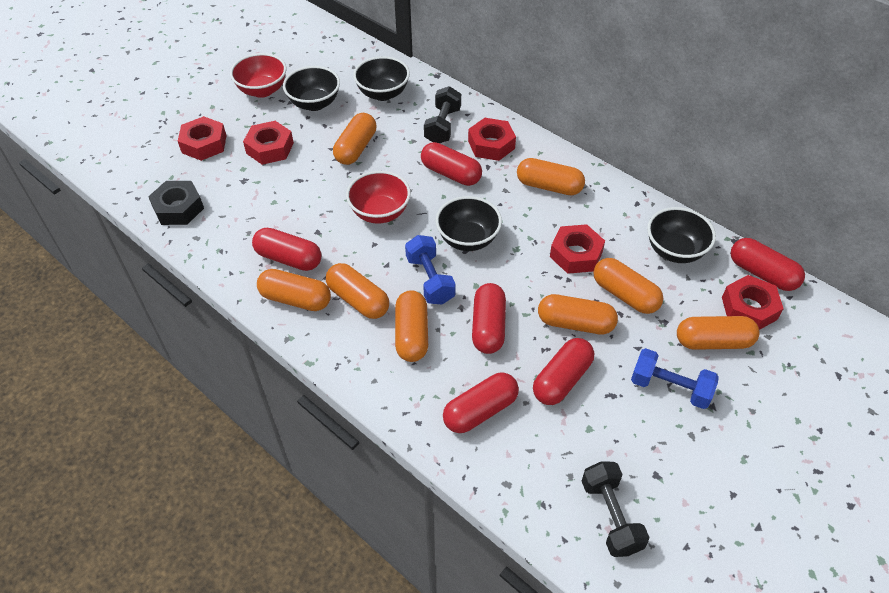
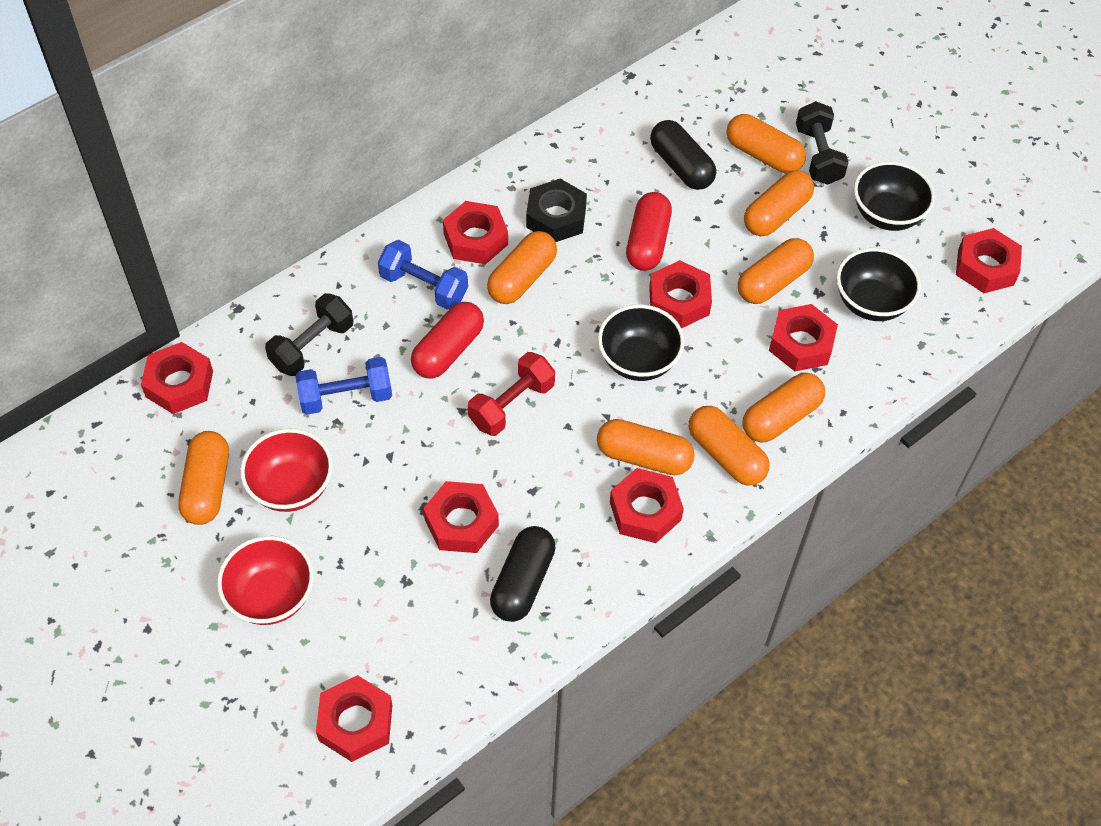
black bowl: [283,66,340,111] [353,56,410,101] [436,196,502,251] [647,207,716,263] = 4 -> [598,304,685,381] [836,248,921,321] [854,161,935,231] = 3
black capsule: none = 0 -> [490,526,556,622] [650,120,716,190] = 2
red capsule: [252,228,321,271] [421,142,482,186] [443,372,519,433] [472,283,506,354] [533,338,594,405] [731,238,805,291] = 6 -> [411,302,484,378] [626,192,672,271] = 2
red dumbbell: none = 0 -> [468,352,555,436] = 1
red nut: [178,116,226,161] [243,121,294,165] [468,118,516,161] [550,224,605,274] [722,275,784,330] = 5 -> [141,342,213,414] [316,675,392,762] [423,481,499,553] [443,201,508,264] [610,468,684,543] [649,260,712,328] [769,304,838,372] [956,228,1022,293] = 8

